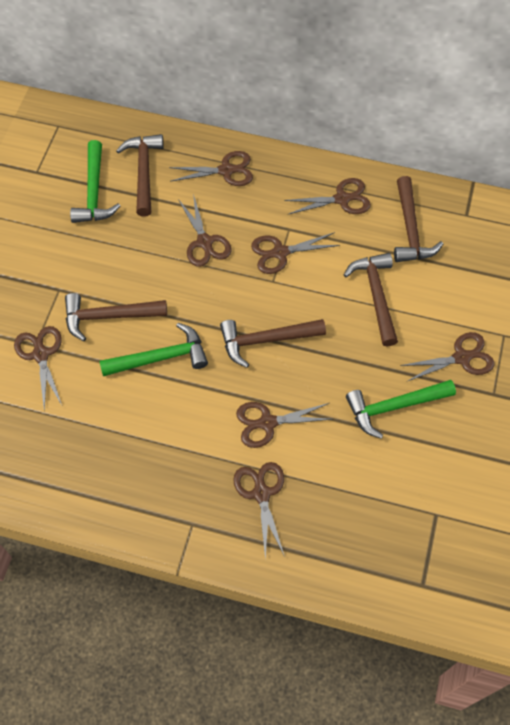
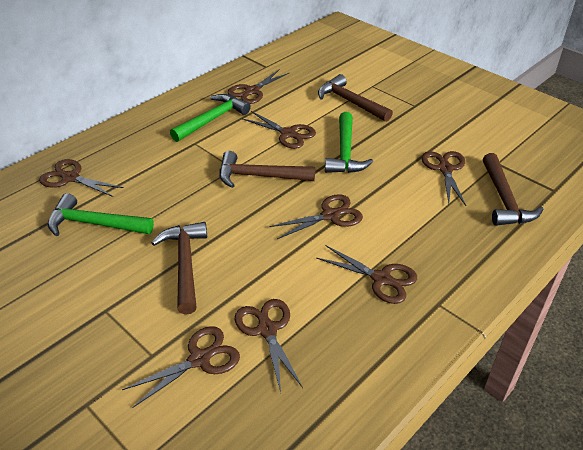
brown hammer: [65,293,167,341] [116,134,164,217] [220,319,326,368] [344,253,398,347] [394,176,443,262] = 5 -> [152,222,207,315] [219,151,315,188] [318,74,393,122] [483,153,543,226] = 4

